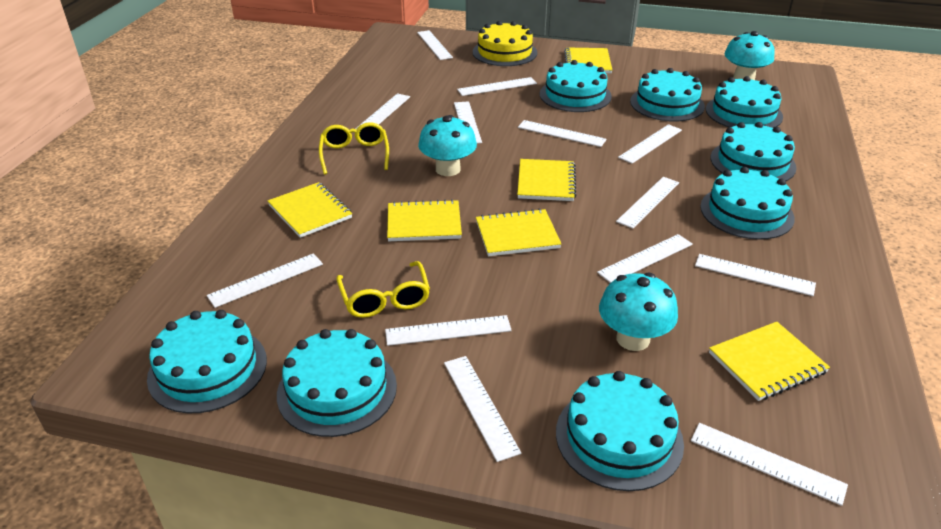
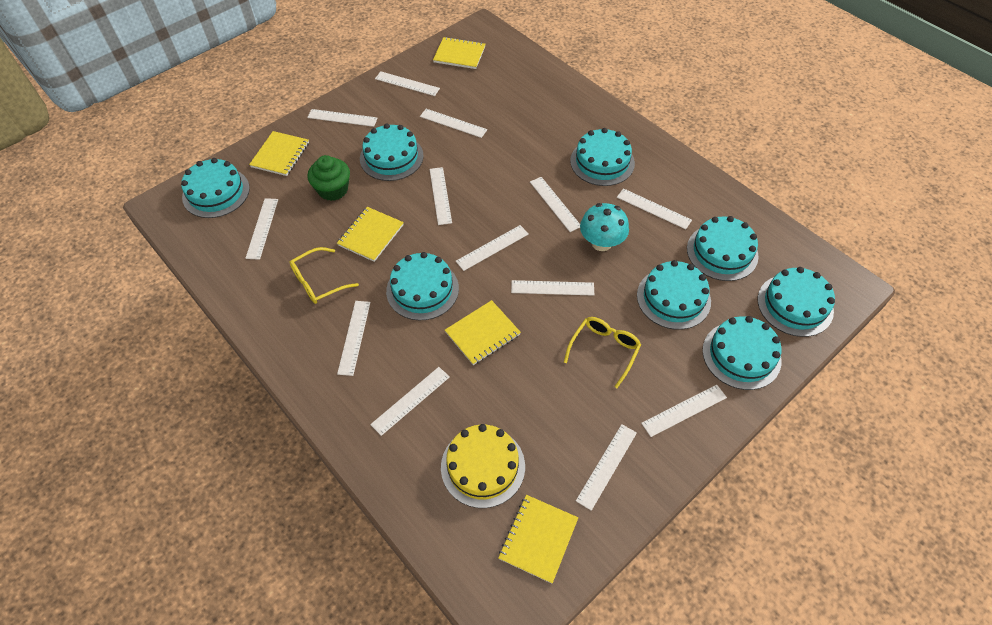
green cupcake: none = 0 -> [308,155,350,201] = 1
turquoise mushroom: [418,115,477,176] [599,272,678,351] [725,31,775,80] = 3 -> [580,203,629,251] = 1
yellow notebook: [268,182,352,238] [387,199,462,241] [476,209,562,256] [517,159,576,201] [564,47,612,73] [709,322,830,401] = 6 -> [249,131,309,176] [337,207,404,262] [433,37,485,69] [445,300,521,365] [498,495,578,584] = 5

